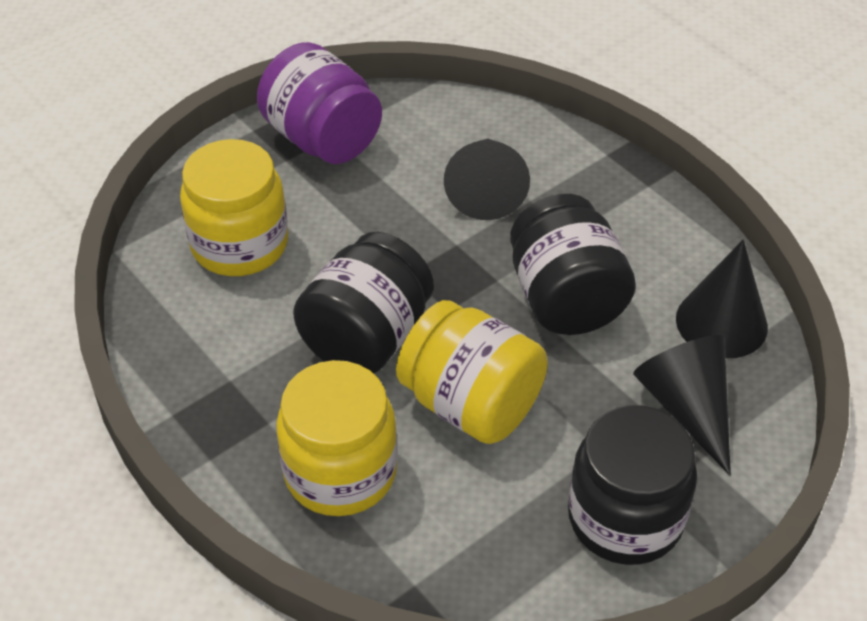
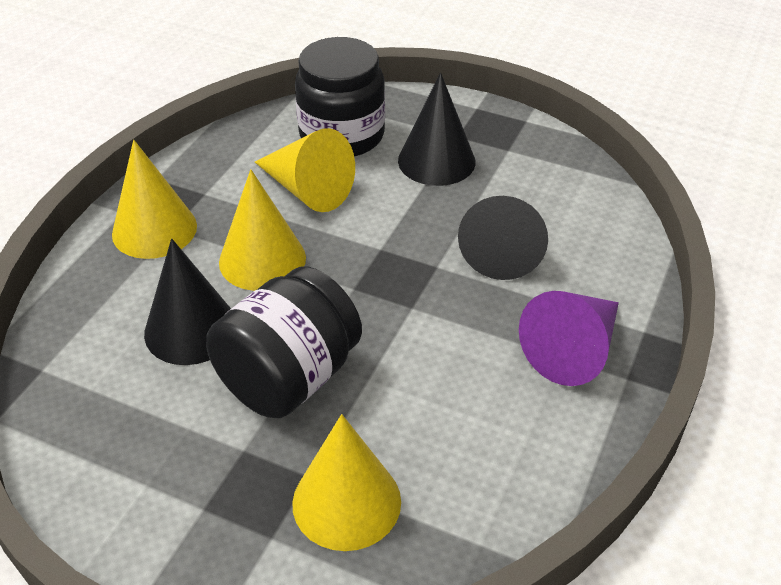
black jar: [293,232,434,374] [510,194,636,335] [568,405,697,565] = 3 -> [206,267,362,418] [295,37,385,157] = 2
purple cone: none = 0 -> [519,291,619,386] = 1
purple jar: [257,42,382,164] = 1 -> none = 0
yellow cone: none = 0 -> [112,140,197,259] [219,169,306,291] [255,128,355,212] [292,414,401,551] = 4
yellow jar: [180,139,288,276] [276,360,398,516] [396,300,548,444] = 3 -> none = 0

